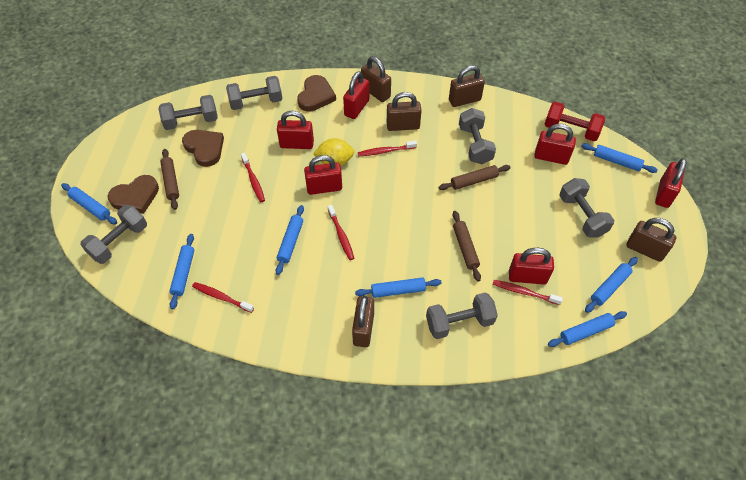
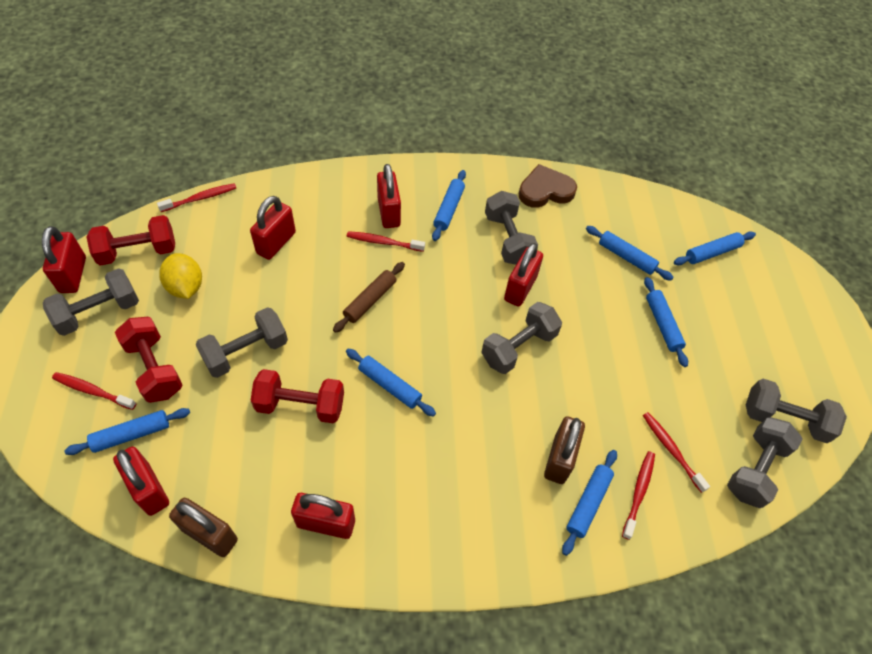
brown heart: [108,175,159,214] [182,130,224,167] [297,75,336,112] = 3 -> [519,164,577,208] = 1
brown padlock: [352,296,374,347] [361,56,391,102] [387,92,422,131] [449,65,485,107] [626,218,676,262] = 5 -> [169,498,238,557] [544,416,585,484] = 2
brown rolling pin: [160,149,179,210] [438,165,511,190] [452,211,481,281] = 3 -> [333,262,405,333] = 1
red dumbbell: [545,101,605,141] = 1 -> [86,215,175,266] [115,317,183,403] [250,369,344,423] = 3

